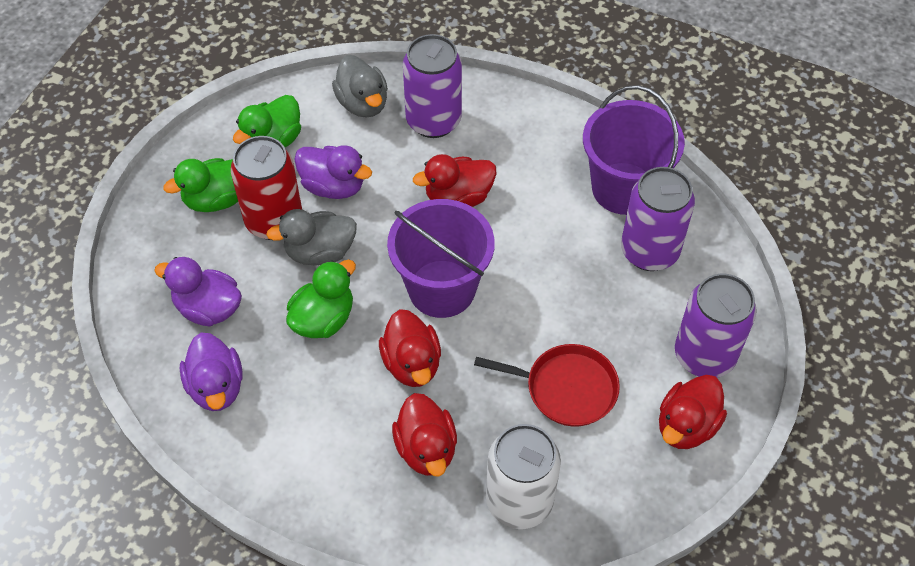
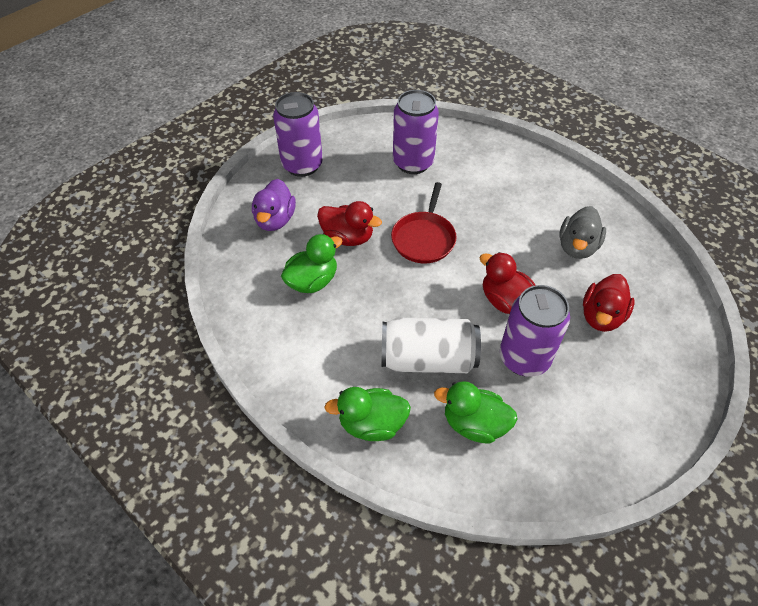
grey duck: [266,209,357,265] [332,55,388,118] = 2 -> [559,206,606,259] = 1
purple bucket: [387,199,495,318] [583,85,685,215] = 2 -> none = 0
purple duck: [154,257,242,326] [180,333,243,411] [294,145,372,199] = 3 -> [252,179,296,231] = 1
red can: [231,136,302,240] = 1 -> none = 0
red duck: [379,309,441,387] [392,393,457,477] [413,154,497,207] [659,375,727,449] = 4 -> [317,201,382,246] [479,252,535,314] [583,274,635,332] = 3

